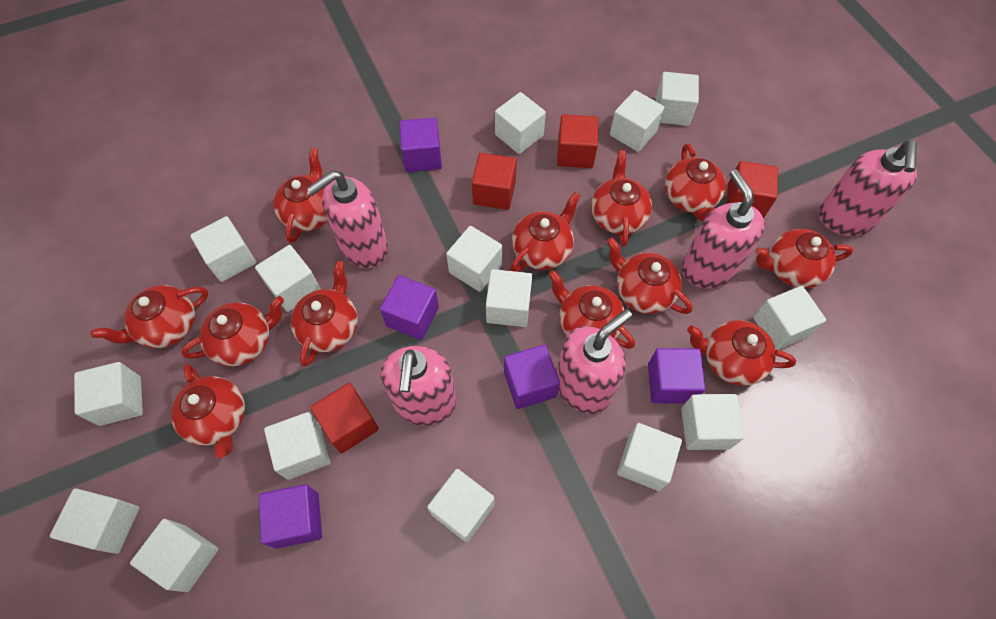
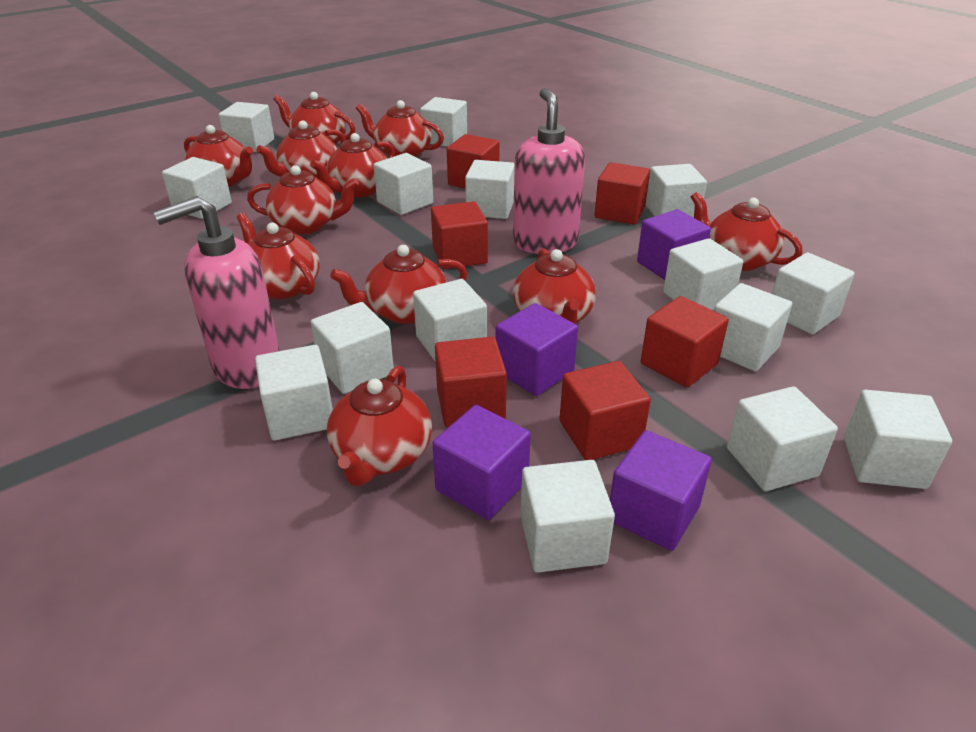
pink soap dispenser: [306,170,388,268] [381,346,456,426] [557,309,632,414] [682,169,765,288] [819,140,917,236] = 5 -> [153,196,280,389] [513,88,585,254] = 2
purple cube: [259,484,322,549] [380,275,439,340] [399,118,442,172] [504,345,560,409] [648,348,706,404] = 5 -> [433,405,531,520] [496,303,578,396] [610,430,712,551] [637,209,711,280] = 4
red cube: [310,383,379,454] [472,153,517,210] [557,114,598,168] [727,161,778,218] = 4 -> [431,201,488,269] [435,337,507,427] [447,134,500,188] [559,361,651,460] [595,162,650,224] [641,296,729,388] = 6
red teapot: [91,285,208,348] [171,364,245,458] [181,296,284,367] [273,148,328,243] [291,261,358,366] [510,192,581,272] [548,270,635,349] [591,150,652,247] [606,237,692,314] [665,144,726,222] [687,320,796,386] [755,229,853,288] = 12 -> [184,125,253,187] [237,213,320,299] [247,165,359,234] [256,120,346,178] [274,92,355,145] [310,133,395,197] [327,366,432,486] [330,245,468,324] [356,100,444,157] [513,248,596,324] [690,192,802,271] = 11

